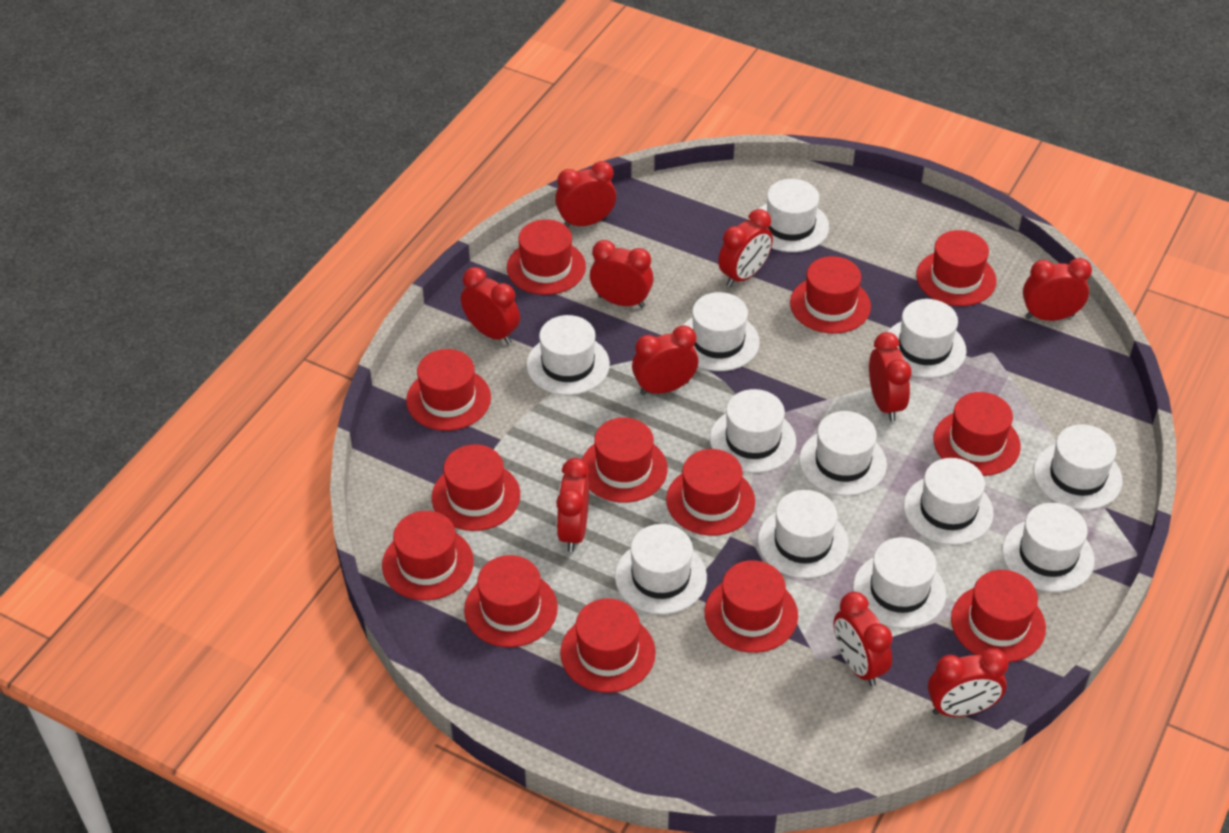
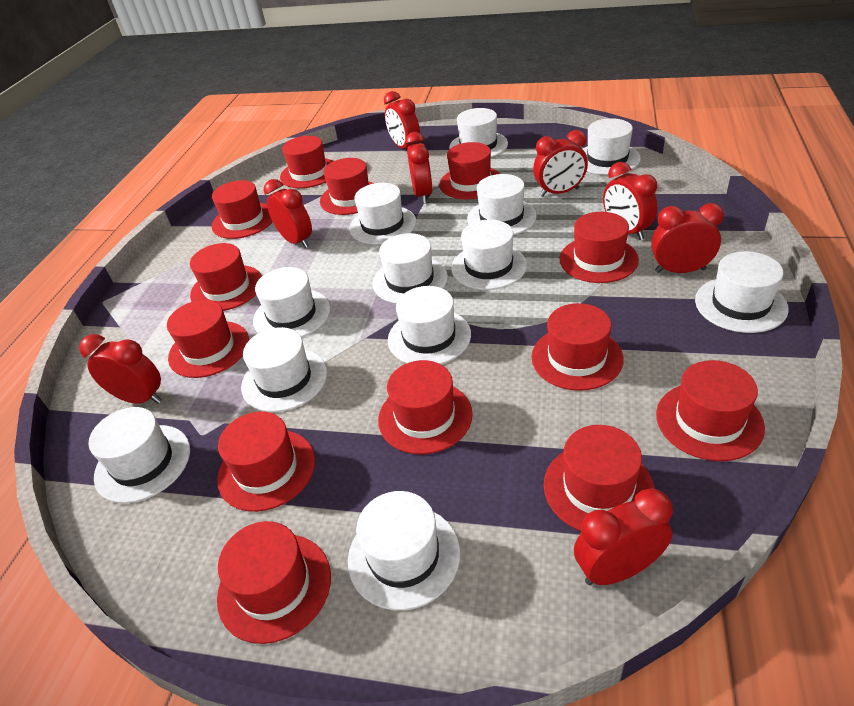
red clock: [461,267,520,344] [555,161,616,227] [556,458,589,552] [590,240,653,308] [632,325,698,395] [718,209,773,287] [834,592,893,686] [869,332,912,421] [928,648,1009,717] [1023,258,1092,321] = 10 -> [79,334,162,404] [264,179,312,248] [384,91,420,149] [405,132,433,204] [533,130,588,197] [574,488,673,585] [603,162,658,240] [651,203,724,273] = 8

